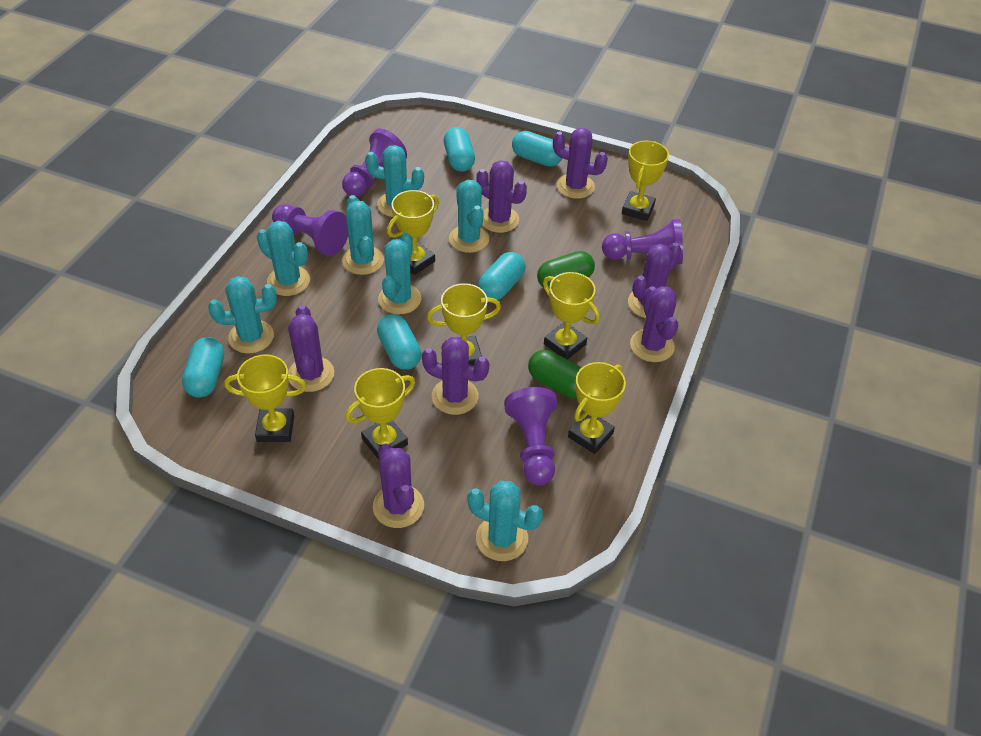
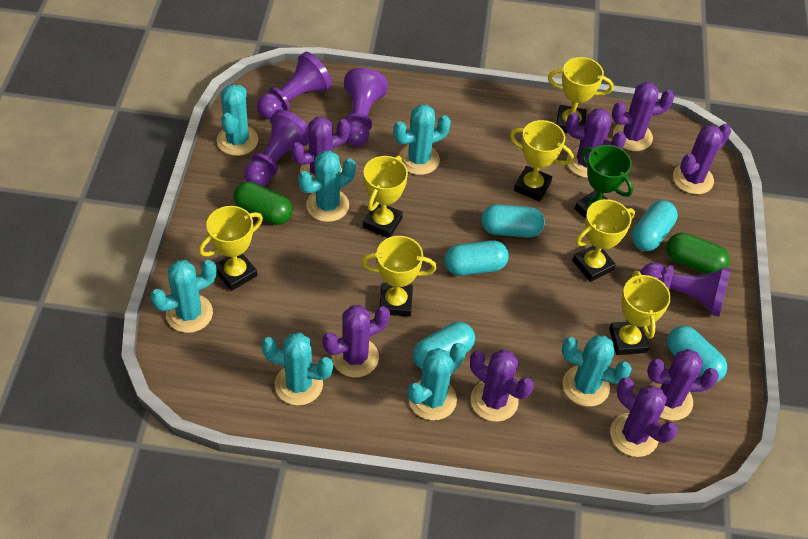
green trophy: none = 0 -> [574,145,633,219] = 1
purple cactus: [288,305,334,392] [373,443,424,528] [422,337,489,415] [476,160,527,233] [553,128,608,199] [628,242,681,318] [630,286,678,362] = 7 -> [291,117,350,178] [322,305,390,377] [470,349,534,422] [566,108,626,178] [610,377,678,457] [612,82,675,151] [647,349,719,421] [673,124,731,194] = 8

